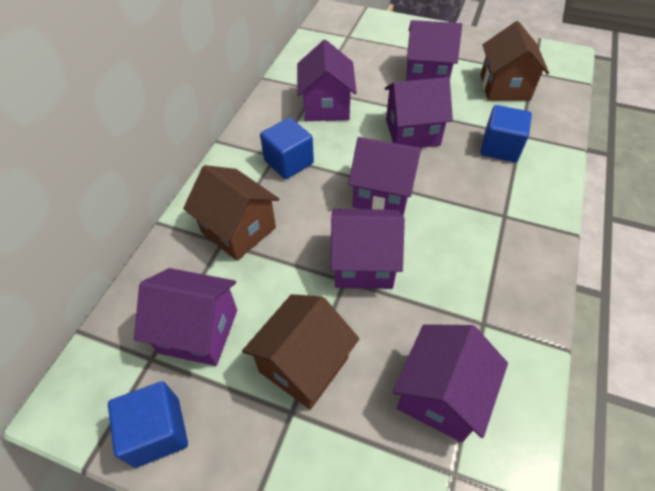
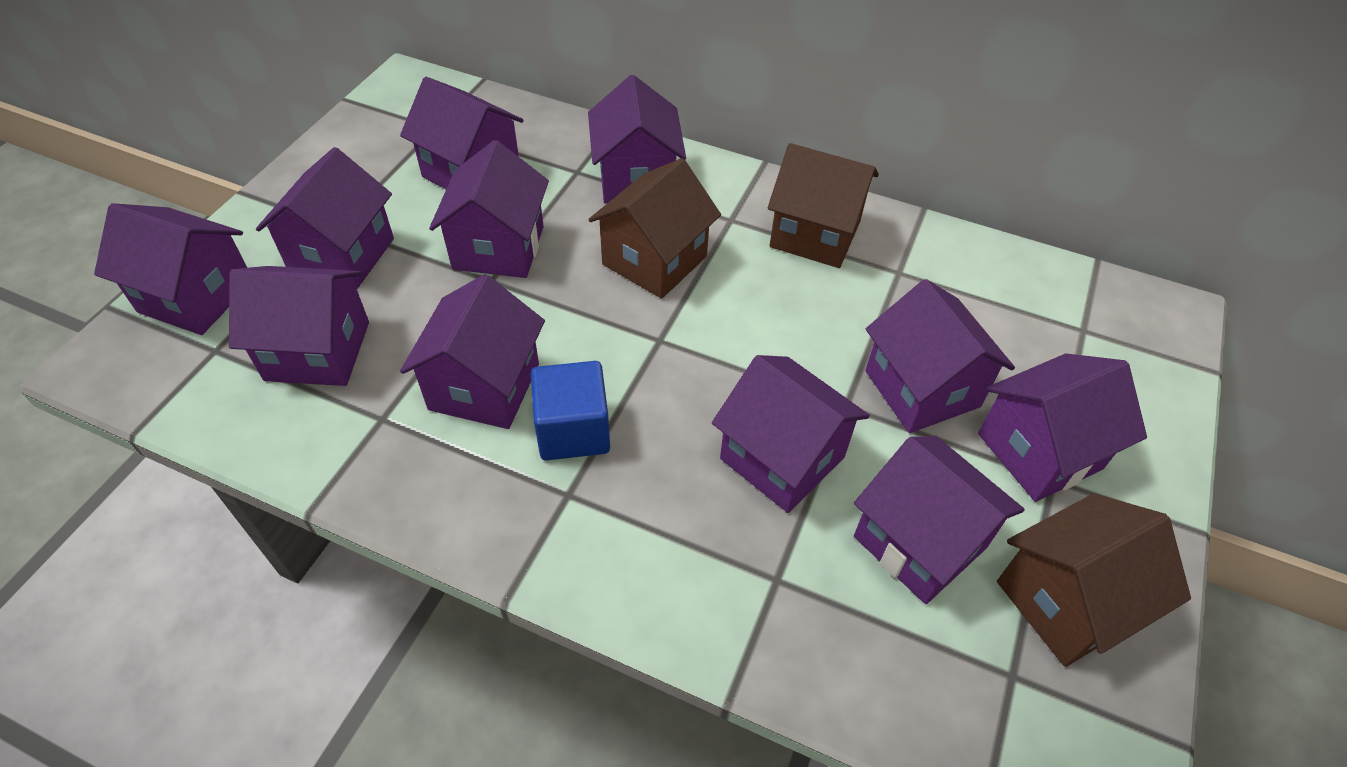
blue cube: [108,381,188,468] [260,117,314,179] [480,105,532,162] = 3 -> [531,361,610,460] = 1
purple house: [134,268,237,366] [297,40,357,121] [331,209,405,289] [348,137,422,216] [385,77,453,148] [392,324,508,442] [406,20,462,81] = 7 -> [94,203,247,335] [229,266,369,386] [256,147,394,289] [400,77,524,189] [400,274,545,429] [429,140,549,278] [588,75,686,203] [712,355,870,513] [854,436,1025,604] [865,279,1015,433] [978,353,1147,502] = 11

